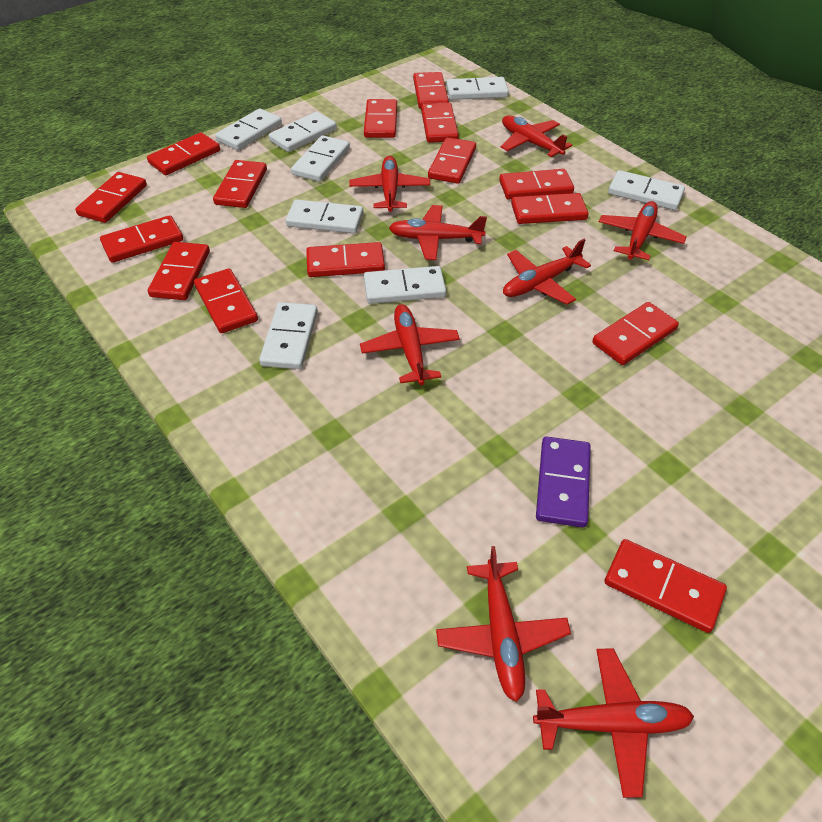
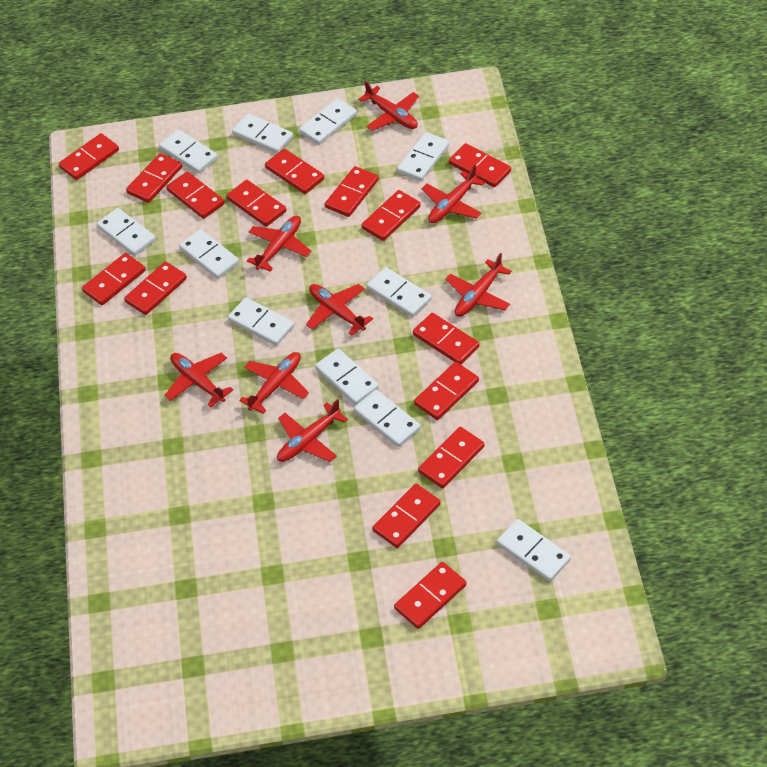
purple domino: [536,437,591,528] = 1 -> none = 0
white domino: [215,108,282,150] [259,302,318,369] [268,112,337,152] [286,199,363,234] [291,135,350,182] [364,266,446,304] [446,77,509,100] [608,170,685,210] = 8 -> [97,208,156,256] [159,129,218,173] [179,229,239,279] [228,297,294,346] [232,113,293,153] [299,98,357,145] [315,348,379,405] [354,390,421,447] [367,267,432,317] [397,132,450,181] [497,519,571,581] = 11

